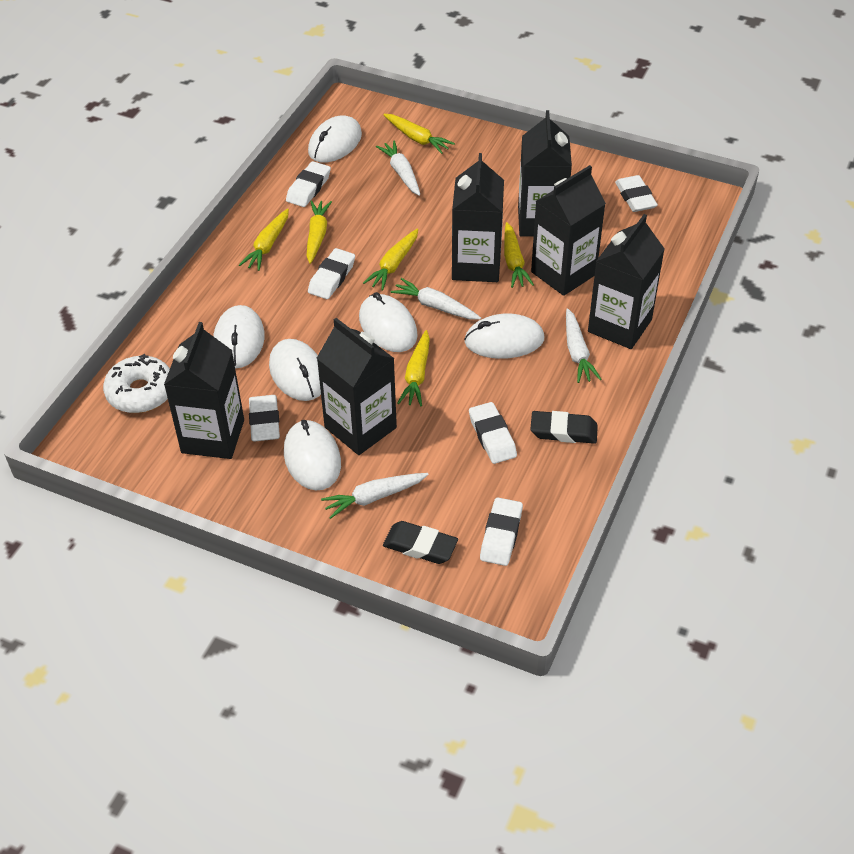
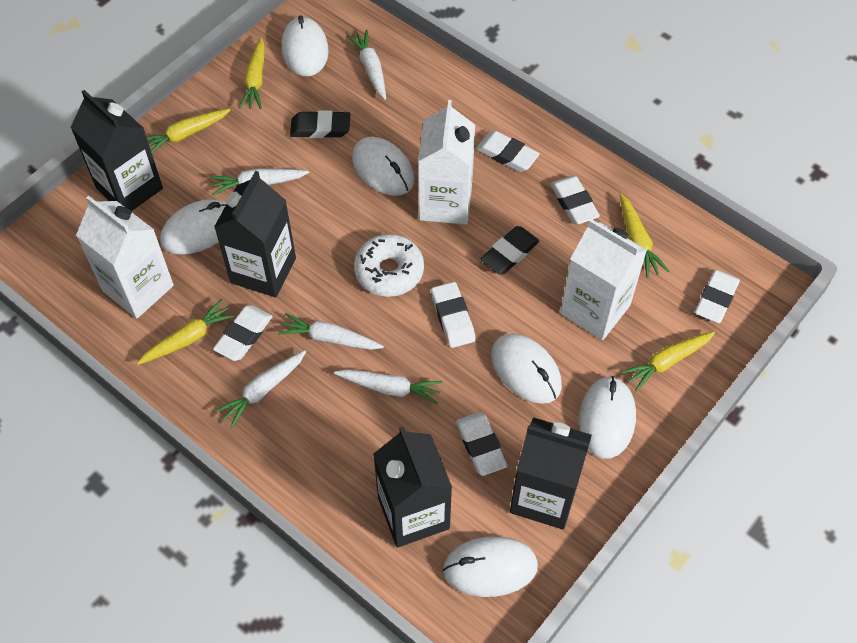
black carton: [164,322,244,459] [317,318,397,455] [452,153,504,282] [518,110,572,236] [531,165,606,296] [588,214,665,349] = 6 -> [70,90,163,211] [214,171,296,297] [373,427,452,548] [510,417,592,530] = 4
white carrot: [321,473,428,519] [376,141,420,196] [390,278,481,320] [566,308,601,383] = 4 -> [210,168,309,195] [215,350,306,428] [278,313,384,350] [334,369,443,404] [347,30,386,100] = 5
white carton: none = 0 -> [76,196,174,318] [418,100,475,225] [560,219,647,340] = 3
yellow carrot: [239,208,289,271] [307,200,332,264] [363,229,418,291] [383,114,455,154] [397,330,430,407] [504,222,534,288] = 6 -> [137,299,235,365] [146,109,230,153] [239,37,265,109] [620,194,669,278] [621,331,715,392] = 5

